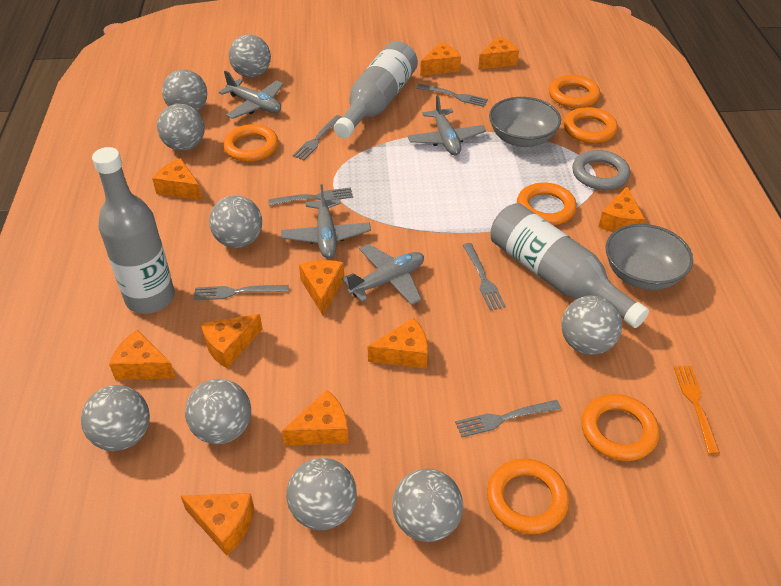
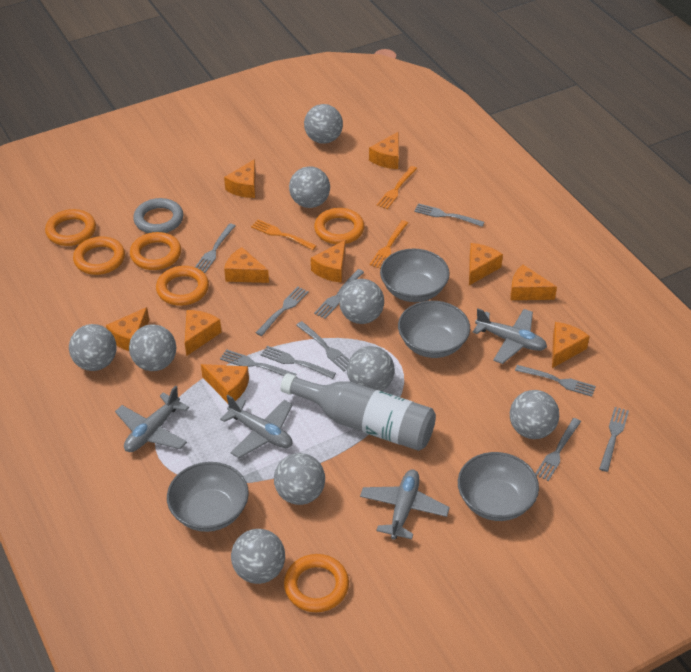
grey bottle: [92,147,175,314] [334,41,418,138] [491,203,649,328] = 3 -> [280,373,436,451] = 1
grey bowl: [489,97,561,147] [606,224,693,290] = 2 -> [167,462,249,532] [380,249,450,302] [398,301,470,358] [458,452,539,521] = 4
grey fork: [194,285,289,301] [269,187,353,206] [292,115,342,160] [417,84,488,107] [455,400,561,437] [463,243,506,311] = 6 -> [195,223,235,273] [220,349,296,376] [256,287,309,336] [261,346,336,379] [296,321,349,371] [314,269,364,319] [414,203,484,227] [515,365,596,397] [535,418,581,481] [599,407,629,472] = 10
orange fork: [674,366,720,455] = 1 -> [251,220,317,250] [370,220,408,269] [377,166,417,209] = 3

